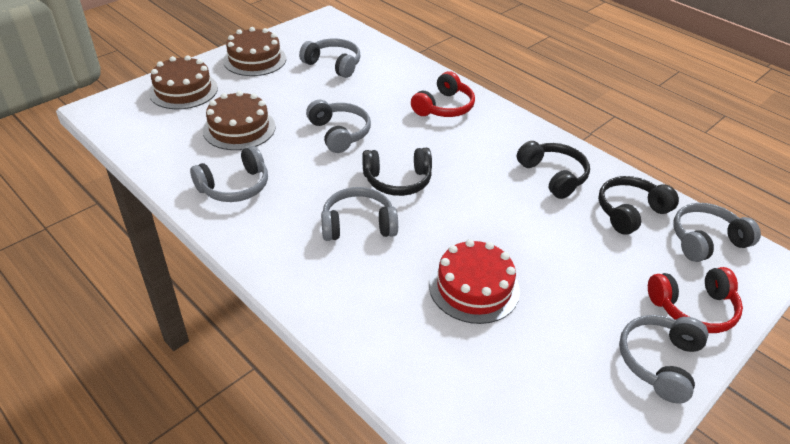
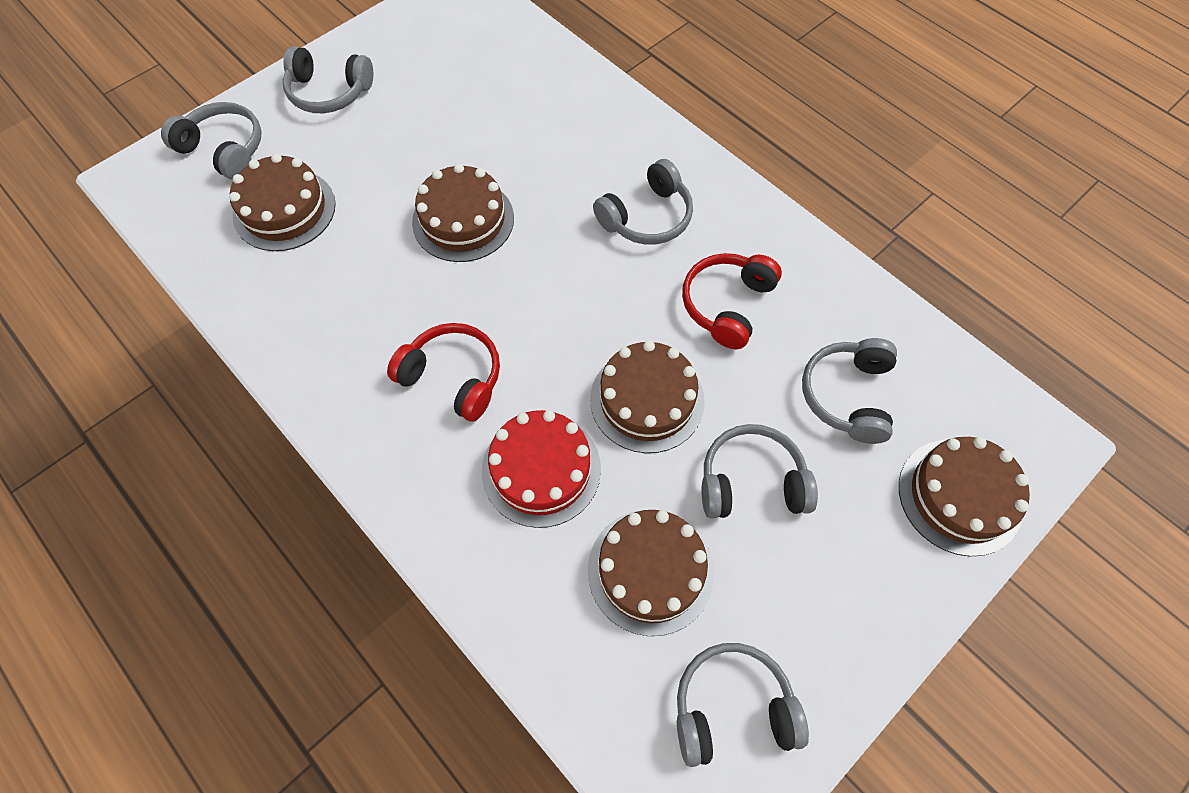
black headphones: [362,148,432,196] [517,141,590,199] [598,176,679,235] = 3 -> none = 0
brown cake: [149,55,218,109] [203,91,276,150] [223,27,286,76] = 3 -> [229,154,336,251] [412,164,514,262] [588,510,714,636] [590,340,705,453] [899,437,1030,556] = 5

